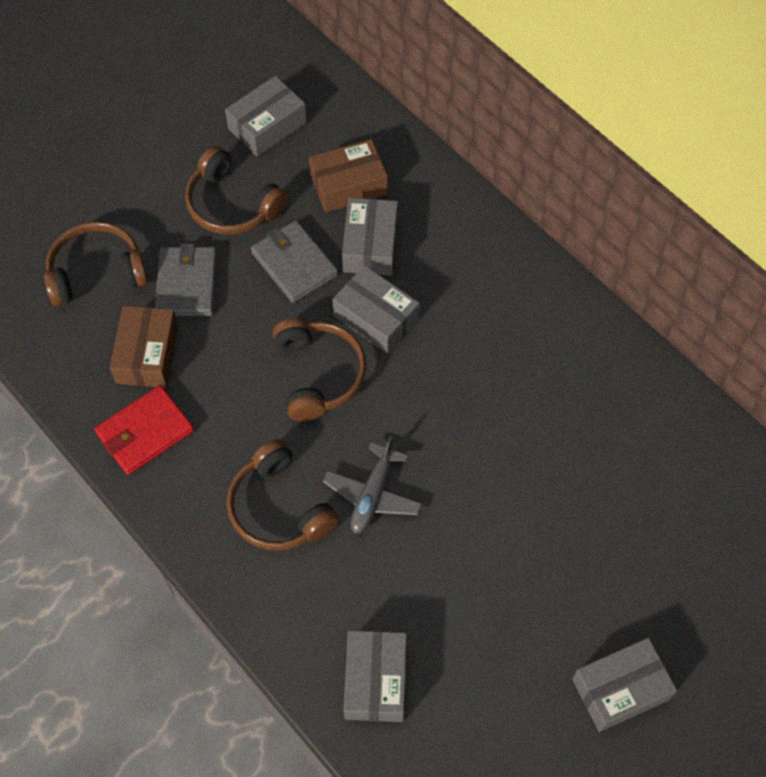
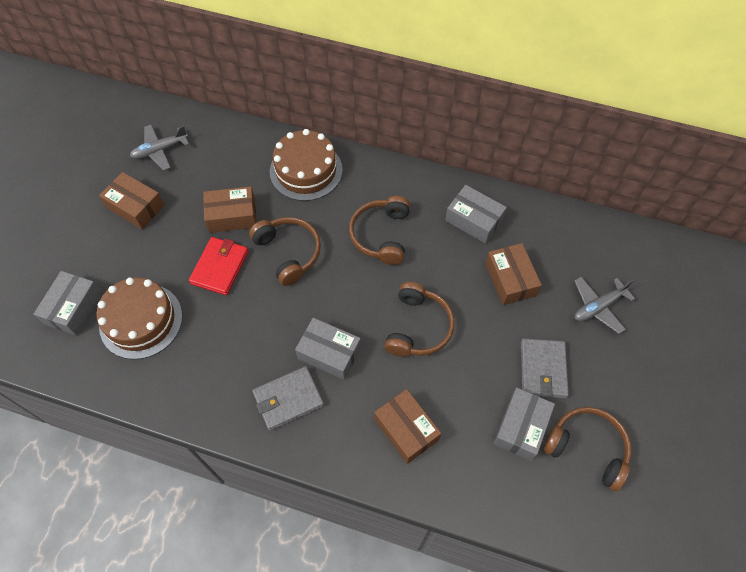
brown box: [110,306,178,388] [309,139,388,212] = 2 -> [99,172,164,229] [203,186,256,233] [374,389,441,464] [485,243,542,305] = 4
brown cake: none = 0 -> [96,278,182,359] [270,129,343,201] = 2
grey box: [225,76,307,157] [332,265,419,354] [342,198,398,276] [344,630,407,722] [572,638,677,732] = 5 -> [34,271,102,335] [295,318,361,380] [445,185,507,243] [493,388,555,461] = 4
grey plane: [323,437,422,534] = 1 -> [130,125,189,171] [574,277,635,334] = 2

